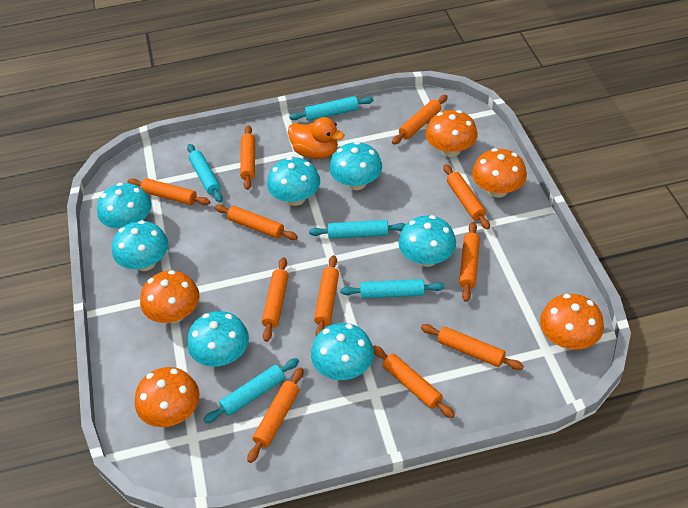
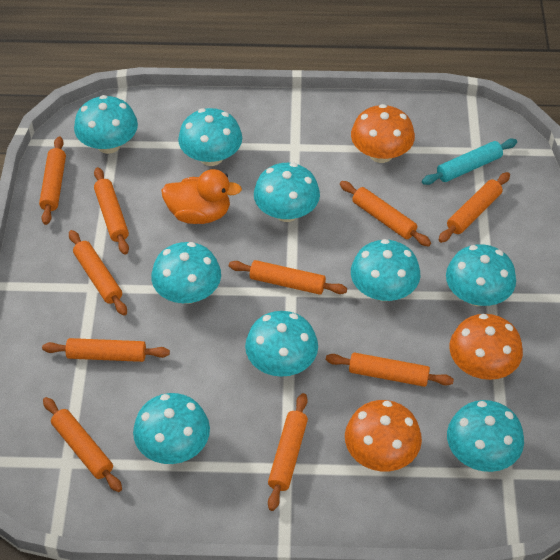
orange mushroom: [135,367,199,427] [140,270,199,323] [426,110,478,157] [472,148,527,198] [540,294,604,349] = 5 -> [345,400,422,471] [351,104,415,163] [449,314,523,380] = 3
orange rolling pin: [128,178,210,205] [215,205,298,240] [240,125,255,190] [247,367,304,463] [262,257,289,342] [314,255,339,337] [373,346,455,418] [392,95,448,145] [421,324,524,370] [443,164,490,230] [459,222,480,302] = 11 -> [39,136,66,225] [42,338,170,362] [43,397,122,492] [69,230,127,316] [94,167,129,255] [229,260,347,295] [268,393,308,511] [326,352,454,387] [340,181,431,246] [439,172,510,243] = 10
turquoise mushroom: [97,183,152,229] [112,220,169,271] [187,311,249,367] [267,157,320,206] [311,323,374,380] [329,141,382,190] [398,215,456,267] = 7 -> [74,95,138,154] [133,393,210,464] [151,242,221,304] [178,108,242,166] [245,311,318,377] [254,163,320,222] [351,239,420,301] [446,244,516,306] [447,400,524,472] = 9
turquoise rolling pin: [187,144,223,202] [204,358,299,423] [289,96,374,121] [309,220,406,239] [340,279,445,299] = 5 -> [422,139,517,185] = 1

